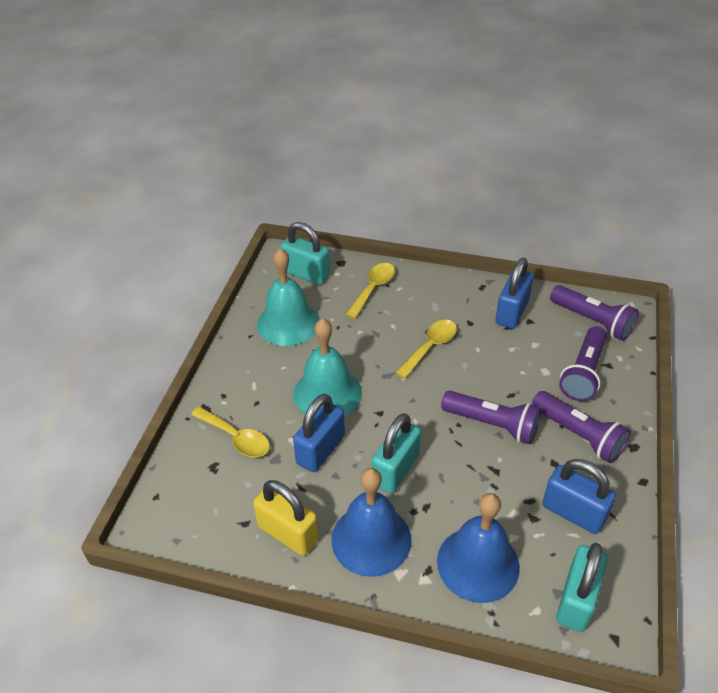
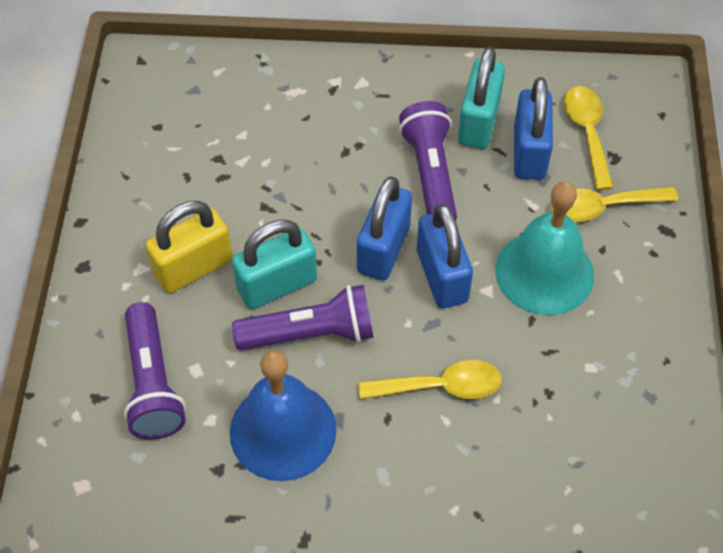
blue bell: [332,468,412,577] [437,493,520,603] = 2 -> [230,350,337,481] = 1
purple flashlight: [441,391,541,444] [532,391,631,463] [550,285,639,341] [559,326,607,401] = 4 -> [124,302,186,439] [232,285,374,350] [399,101,457,221] = 3
turquoise bell: [257,248,319,346] [293,318,362,416] = 2 -> [495,181,594,315] = 1
turquoise padlock: [281,222,330,285] [372,413,421,493] [556,543,608,632] = 3 -> [232,220,317,309] [458,47,505,149] = 2

